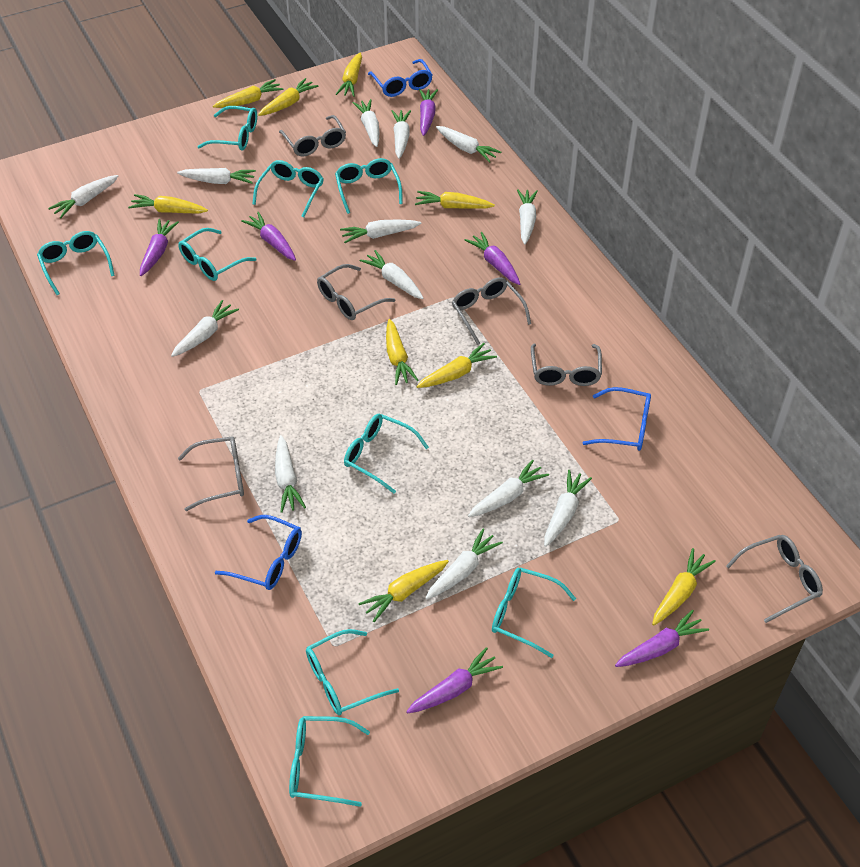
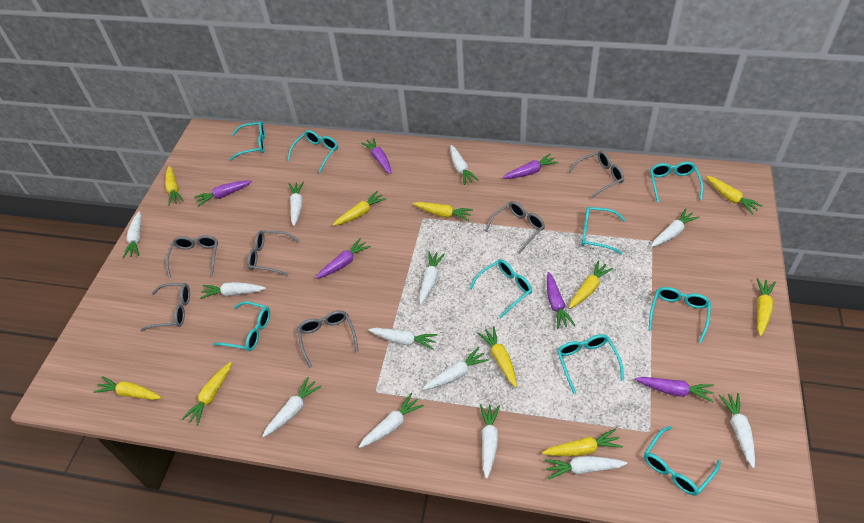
blue glasses: [215,515,302,590] [368,59,432,97] [583,387,651,451] = 3 -> none = 0
yellow carrot: [128,194,208,213] [213,79,283,108] [258,78,319,116] [336,52,362,97] [358,560,449,622] [386,319,418,385] [415,191,495,209] [417,343,497,388] [652,548,716,625] = 9 -> [93,376,161,400] [165,166,183,206] [182,362,232,426] [333,191,386,226] [413,202,473,221] [478,326,517,387] [542,428,623,456] [569,260,613,309] [706,176,763,214] [756,278,776,336] = 10

